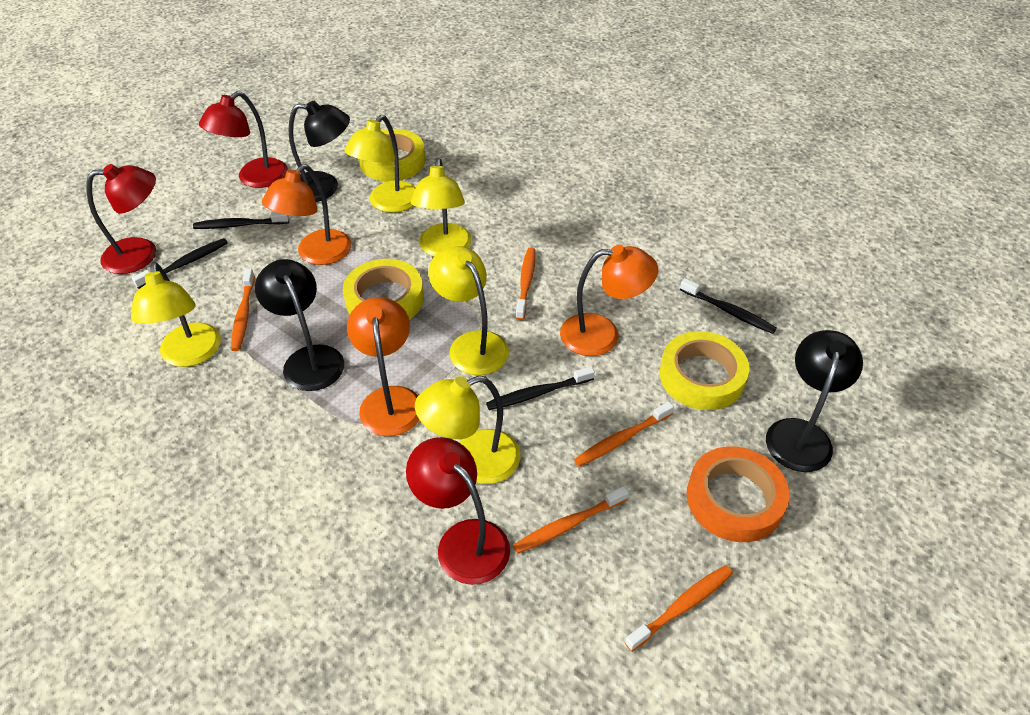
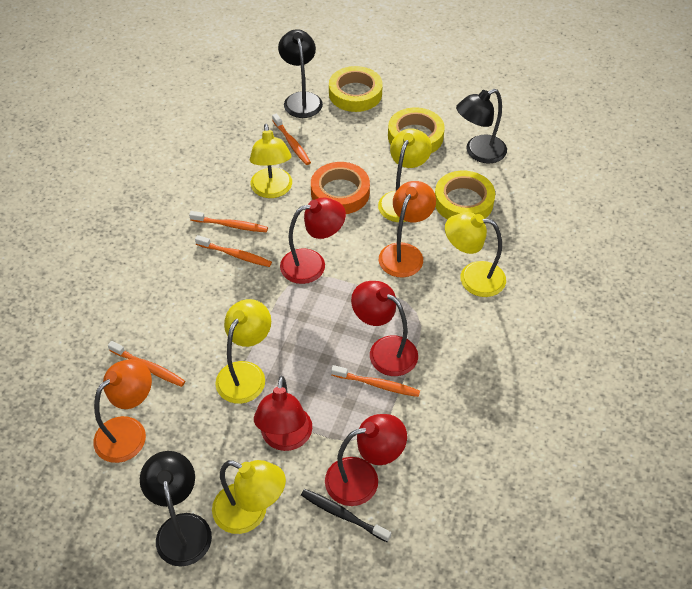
black toothbrush: [132,238,228,289] [193,212,289,229] [486,366,595,410] [680,278,777,334] = 4 -> [301,489,391,542] = 1
orange lamp: [262,164,351,265] [347,297,419,436] [560,245,658,356] = 3 -> [93,359,152,463] [379,181,436,277] = 2
red lamp: [86,164,156,274] [199,91,288,188] [406,437,510,585] = 3 -> [254,376,312,451] [280,198,346,284] [325,414,407,506] [351,281,418,376] = 4

